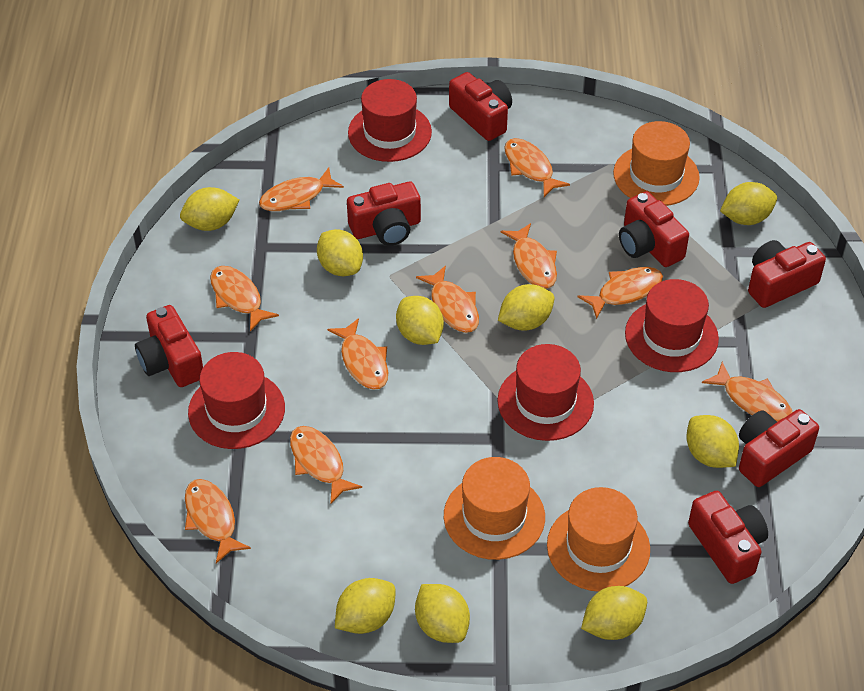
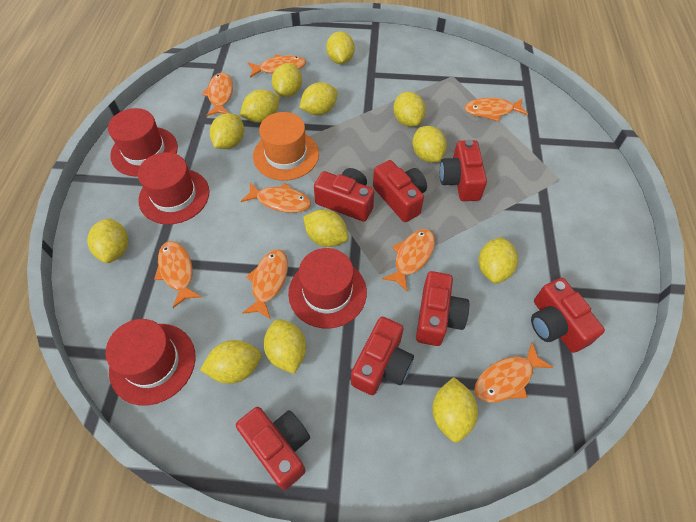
orange fish: [185,479,251,563] [210,266,279,331] [259,167,344,211] [290,426,362,504] [327,318,388,390] [416,266,479,333] [501,223,557,289] [504,138,570,197] [578,267,663,319] [702,362,792,422] = 10 -> [154,241,201,308] [202,72,233,116] [241,182,311,213] [242,249,288,319] [248,54,306,78] [382,229,435,292] [465,98,528,122] [474,342,553,403] = 8
orange hat: [444,457,545,560] [547,487,650,592] [613,121,700,206] = 3 -> [253,112,319,181] = 1
yellow lemon: [180,187,239,231] [317,229,363,276] [335,578,396,634] [396,296,444,345] [415,584,470,643] [498,284,554,331] [581,586,647,640] [687,415,739,468] [720,182,777,225] = 9 -> [87,218,128,263] [200,340,262,384] [210,113,244,149] [240,89,280,123] [264,319,306,374] [272,63,302,97] [299,82,338,115] [303,209,349,247] [326,31,355,64] [393,92,426,127] [413,126,447,162] [432,377,478,443] [478,237,518,284] = 13

